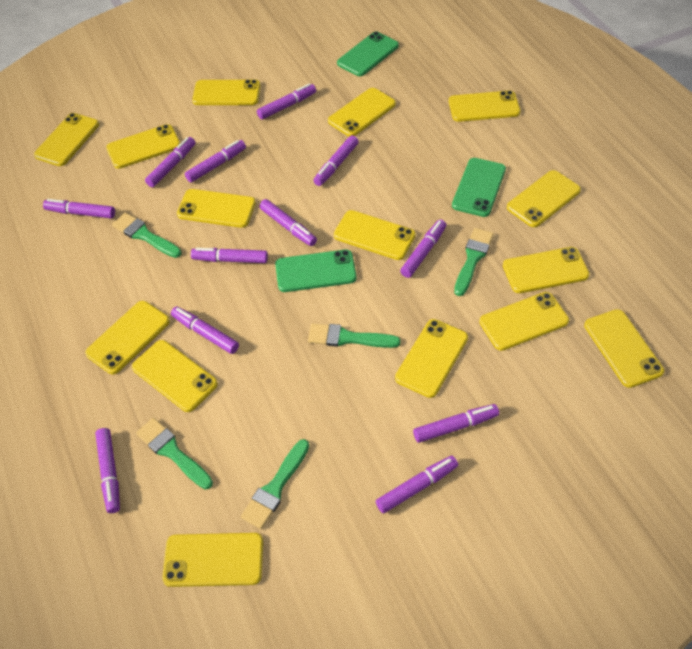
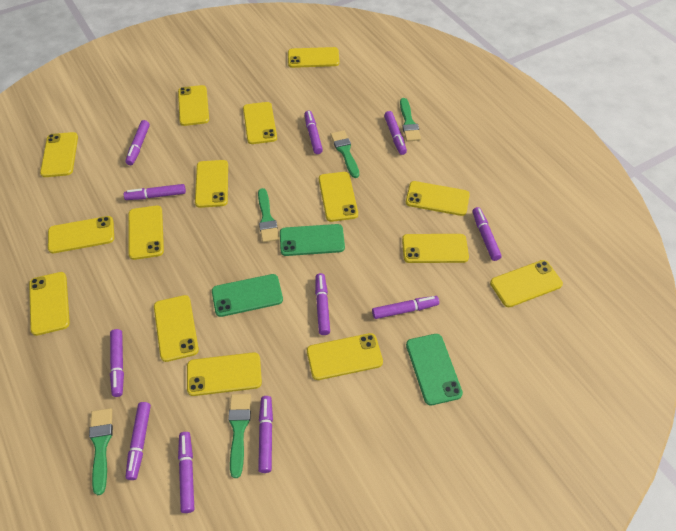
purple marker: [43,199,115,219] [95,428,120,513] [145,137,196,187] [171,306,239,354] [185,140,246,182] [191,248,268,263] [257,84,316,120] [260,199,317,246] [313,135,359,186] [376,456,458,513] [400,220,446,278] [413,404,499,443] = 12 -> [110,329,124,397] [124,184,186,200] [125,402,151,480] [126,120,150,165] [178,432,194,513] [258,396,273,473] [305,111,323,154] [315,273,330,335] [372,296,439,319] [384,111,407,155] [472,207,502,261] = 11

